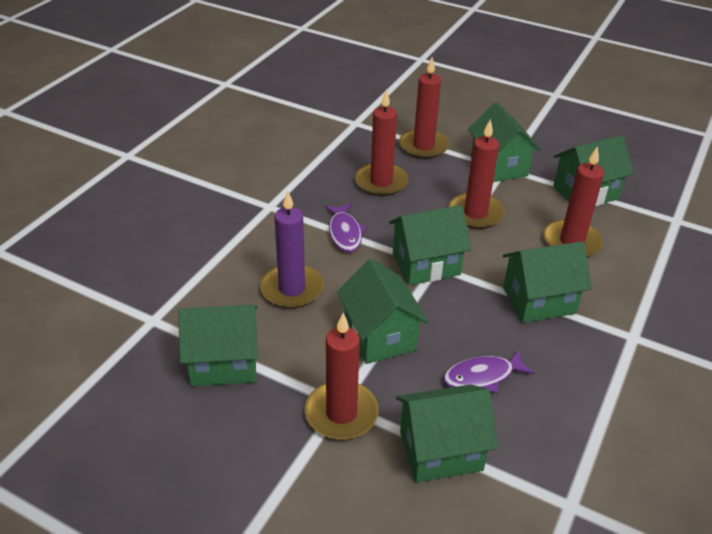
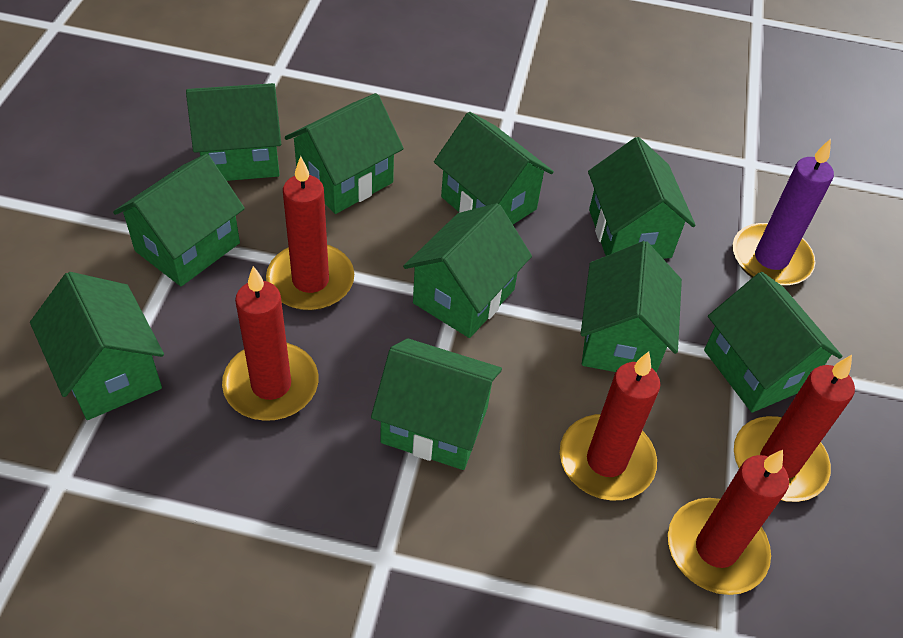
green house: [178,305,258,386] [337,259,429,364] [389,205,471,285] [396,384,498,483] [468,102,541,182] [503,241,592,323] [553,135,634,206] = 7 -> [30,272,164,420] [113,154,245,286] [186,83,281,181] [285,93,404,214] [371,338,502,470] [403,203,532,338] [434,112,554,224] [581,241,682,373] [588,137,696,259] [704,272,842,413] = 10
purple fish: [325,203,367,252] [443,349,535,393] = 2 -> none = 0

